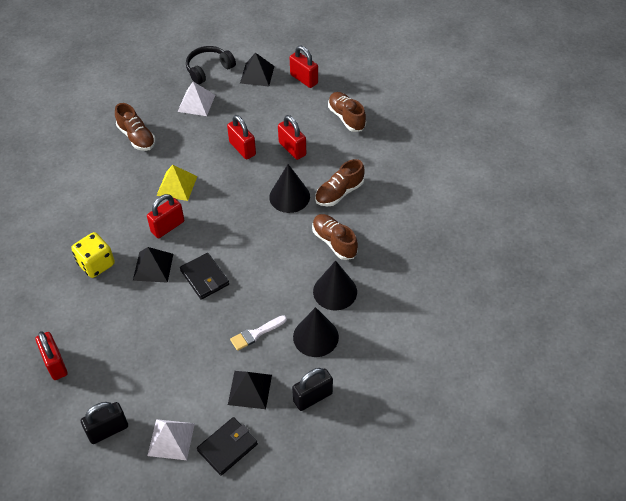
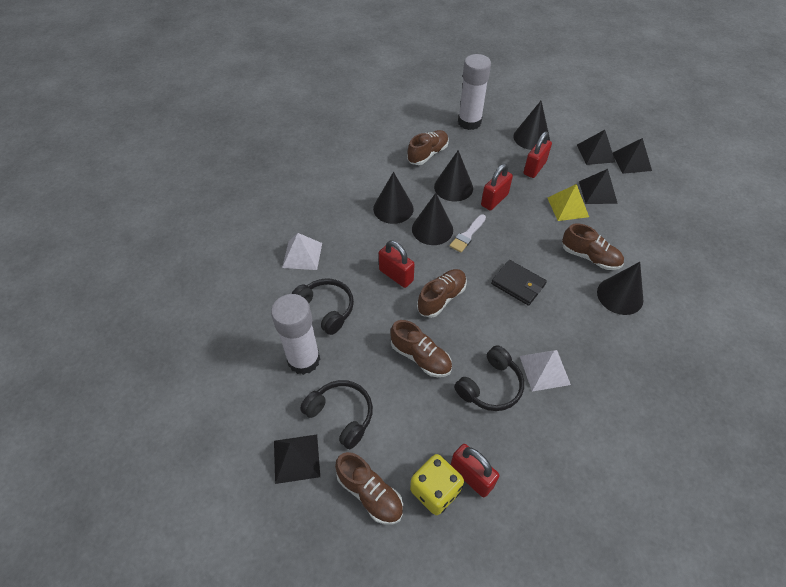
black cone: [269,164,310,213] [293,307,339,357] [313,261,357,310] = 3 -> [373,172,414,224] [412,193,453,245] [434,150,473,201] [513,101,550,150] [597,262,643,315] = 5
black headphones: [186,46,236,85] = 1 -> [291,278,354,335] [300,380,373,449] [454,345,524,411] = 3
black padlock: [81,402,128,444] [292,368,333,411] = 2 -> none = 0
black pyramid: [133,247,173,283] [228,371,272,409] [240,53,274,86] = 3 -> [274,435,320,484] [577,130,615,165] [579,169,618,204] [613,138,652,174] = 4
black wallet: [180,253,229,300] [197,417,258,476] = 2 -> [491,260,547,306] = 1
brown shoe: [115,103,155,151] [312,214,358,260] [315,159,365,206] [328,92,366,132] = 4 -> [335,452,403,525] [390,320,452,377] [407,130,449,165] [417,269,467,318] [562,224,624,270] = 5
red padlock: [36,331,68,380] [147,194,184,238] [227,115,256,160] [278,115,306,160] [290,46,318,88] = 5 -> [379,241,415,288] [450,444,499,497] [481,164,513,210] [523,132,552,178] = 4
white glue stick: none = 0 -> [271,294,320,375] [458,54,491,130] = 2

